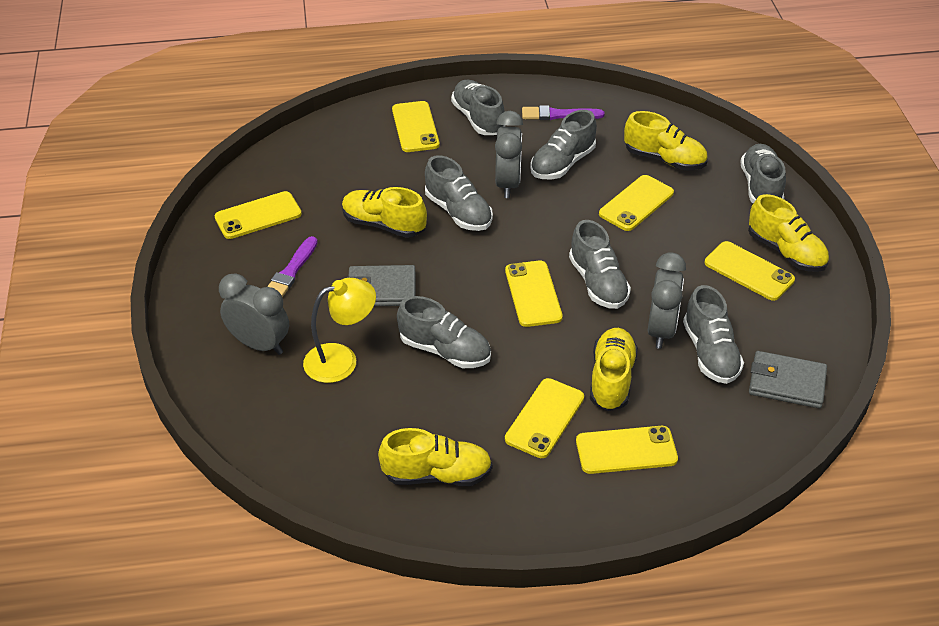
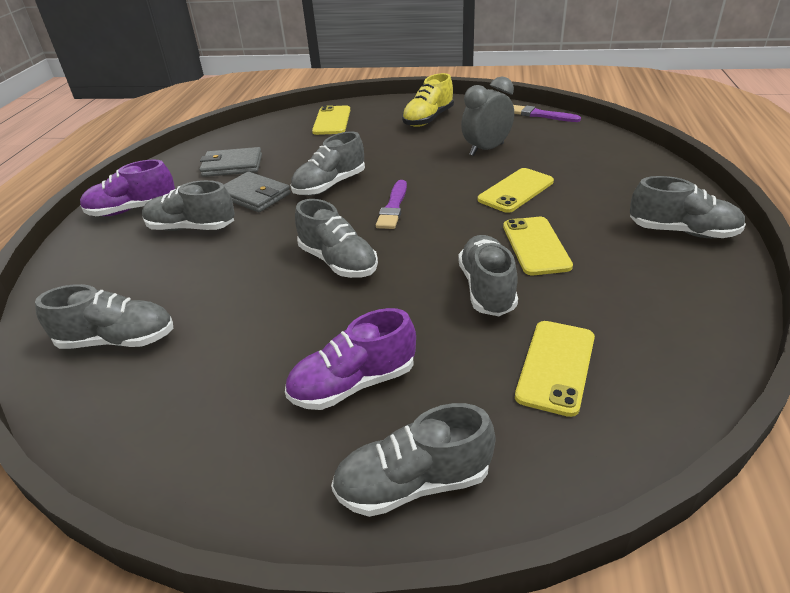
grey clock: [219,274,289,355] [495,111,523,198] [647,252,686,349] = 3 -> [461,76,514,156] = 1
purple shoe: none = 0 -> [80,160,175,216] [285,308,416,410] = 2
yellow lamp: [303,278,376,383] = 1 -> none = 0
yellow phone: [214,191,302,239] [392,101,440,152] [505,261,563,327] [505,378,584,458] [576,426,678,474] [599,175,674,231] [705,241,795,301] = 7 -> [312,105,350,135] [478,168,554,213] [503,217,573,275] [515,321,595,417] = 4
yellow shoe: [342,187,427,238] [378,428,492,486] [590,328,638,411] [624,111,708,170] [748,194,829,272] = 5 -> [402,73,454,127] = 1

